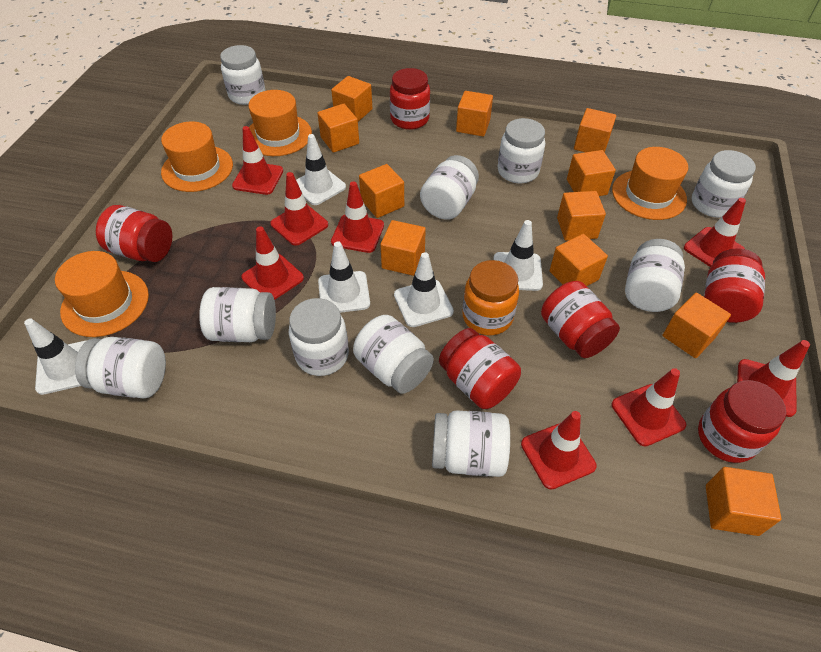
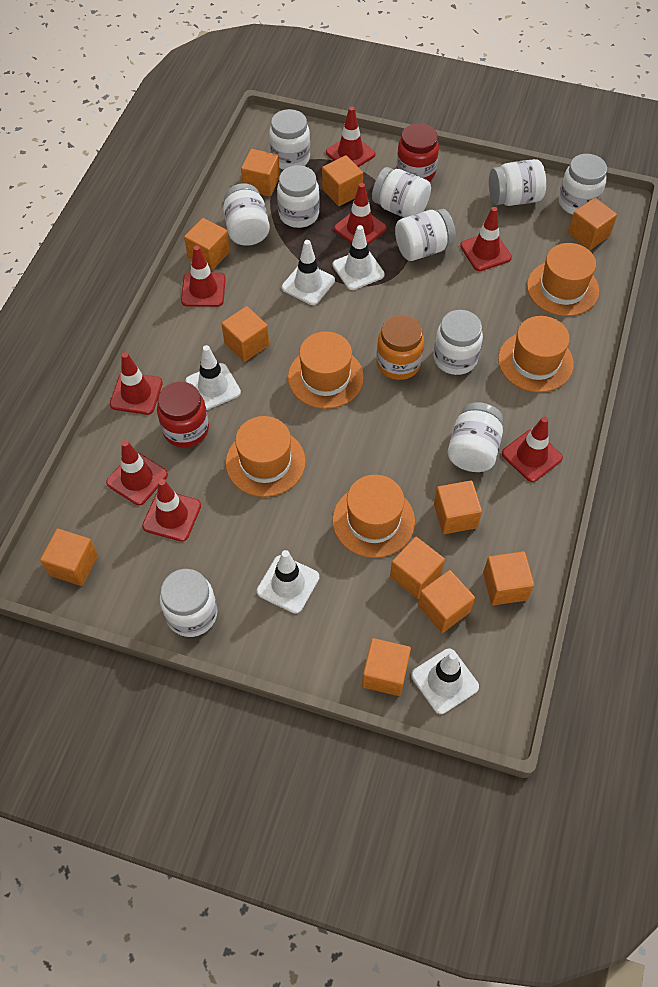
orange hat: [55,251,149,337] [161,122,233,192] [248,90,312,156] [612,147,688,220] = 4 -> [226,416,306,497] [288,331,364,409] [332,475,415,558] [498,316,574,392] [527,243,599,316] = 5
red jar: [96,205,172,262] [390,68,430,130] [439,328,521,409] [541,281,620,358] [698,380,786,463] [704,248,765,323] = 6 -> [157,381,209,448] [396,123,439,181] = 2

